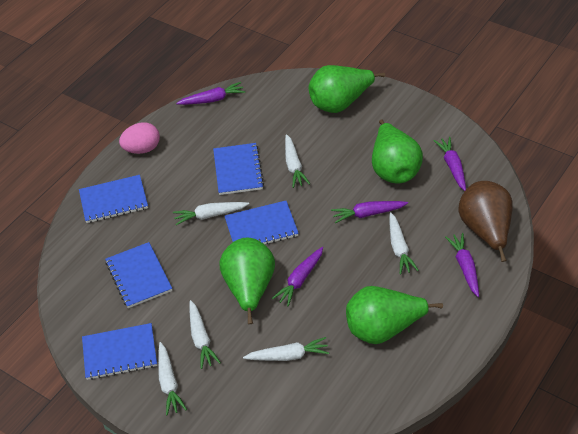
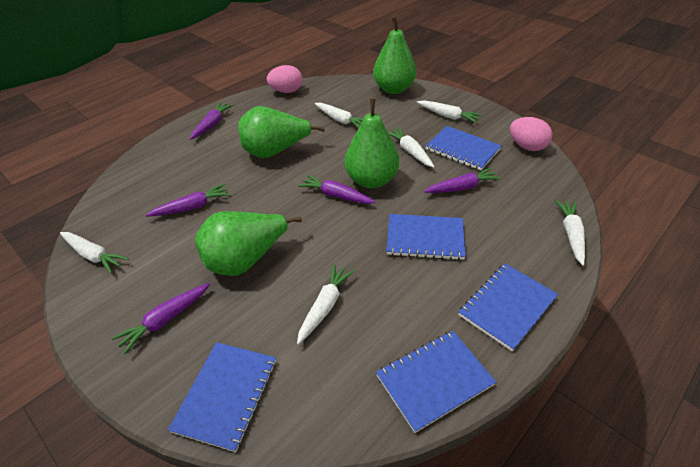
brown pear: [459,181,513,262] = 1 -> none = 0
pink egg: [119,122,160,154] = 1 -> [267,65,302,93] [510,117,552,151] = 2

